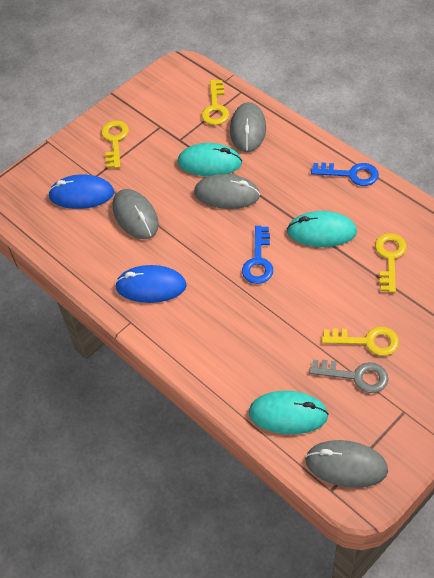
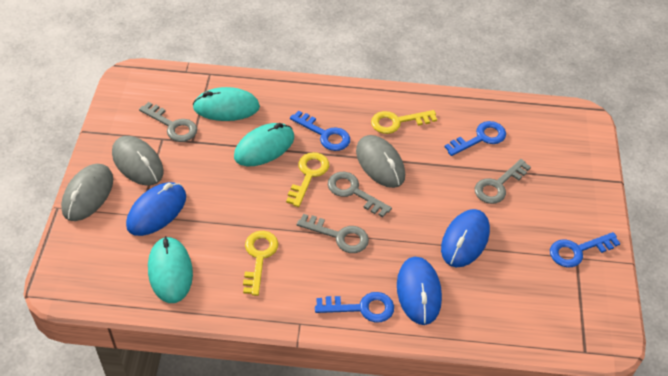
blue key: [242,226,273,284] [311,163,379,186] = 2 -> [290,110,350,151] [315,292,394,323] [445,121,506,156] [550,232,620,267] = 4
blue mouse: [48,174,114,209] [115,265,187,303] = 2 -> [126,182,186,236] [397,257,442,325] [441,209,490,267] = 3
grey key: [309,359,388,393] = 1 -> [139,102,197,142] [297,214,369,253] [328,172,392,217] [475,159,531,204] = 4
grey mouse: [113,189,159,239] [194,174,260,209] [230,102,266,152] [305,440,388,488] = 4 -> [61,164,113,221] [112,136,164,186] [356,135,405,188] = 3
yellow key: [101,121,129,168] [202,80,229,125] [322,327,399,356] [375,233,407,293] = 4 -> [243,231,278,296] [286,152,329,207] [371,110,437,134] = 3

